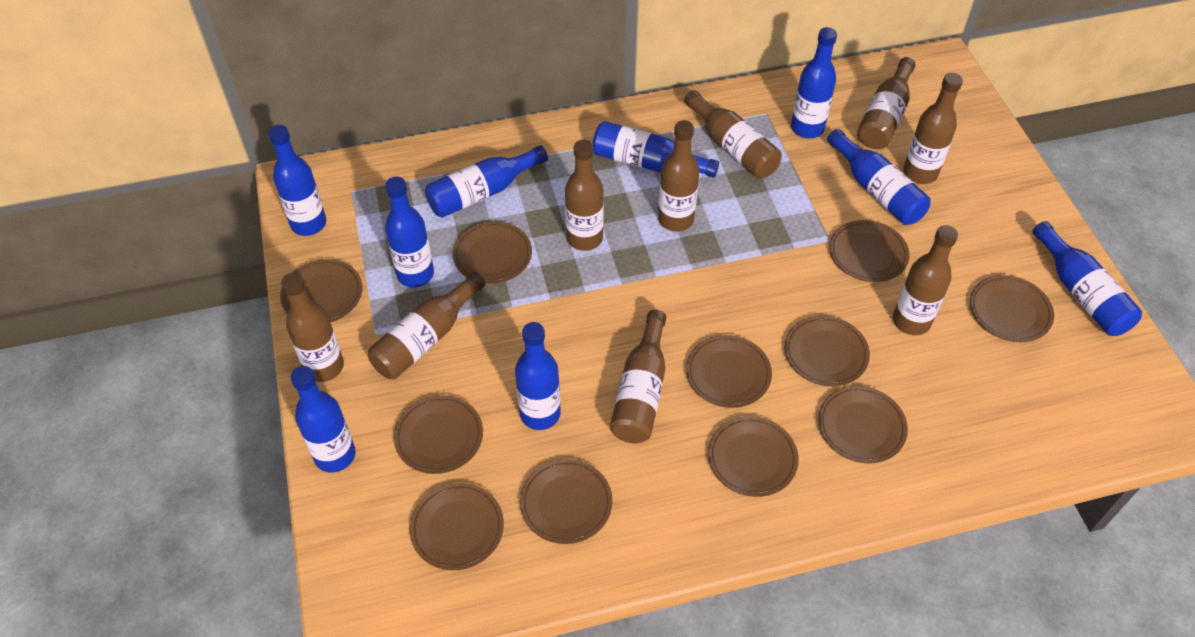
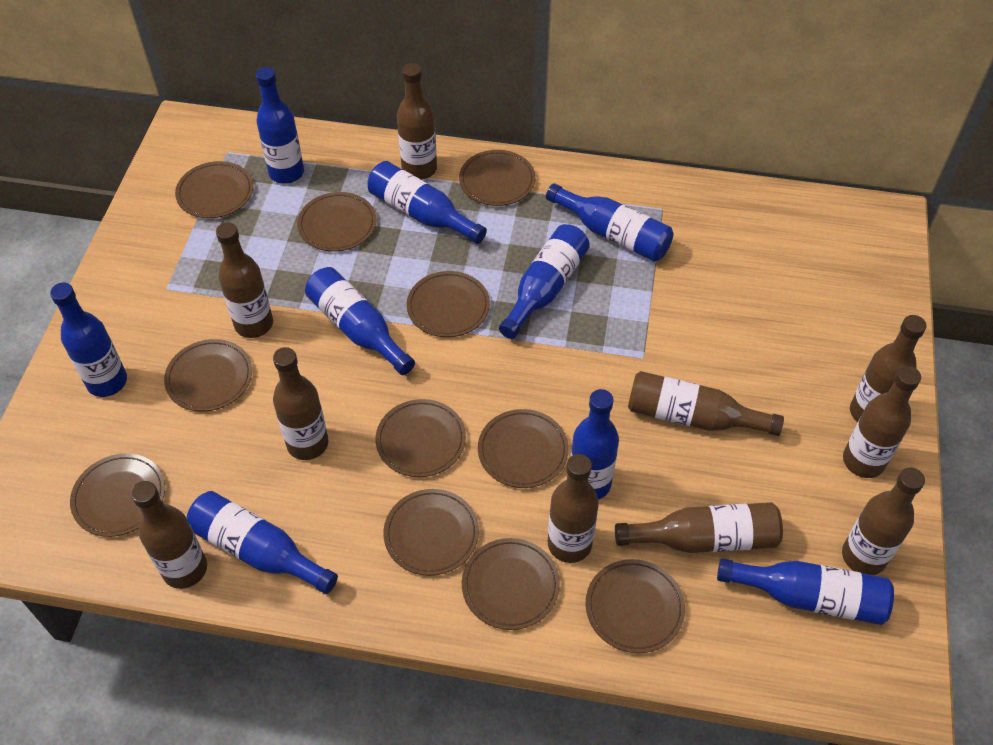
brown bottle: [281,273,344,382] [368,272,486,379] [565,140,604,251] [610,310,666,443] [658,120,699,232] [684,90,782,179] [857,57,915,149] [893,225,958,335] [903,73,963,184] = 9 -> [131,481,207,589] [216,222,273,338] [273,347,328,460] [397,63,437,180] [548,454,599,563] [615,502,783,553] [628,371,784,436] [842,467,925,575] [843,366,921,478] [850,315,927,422] = 10

